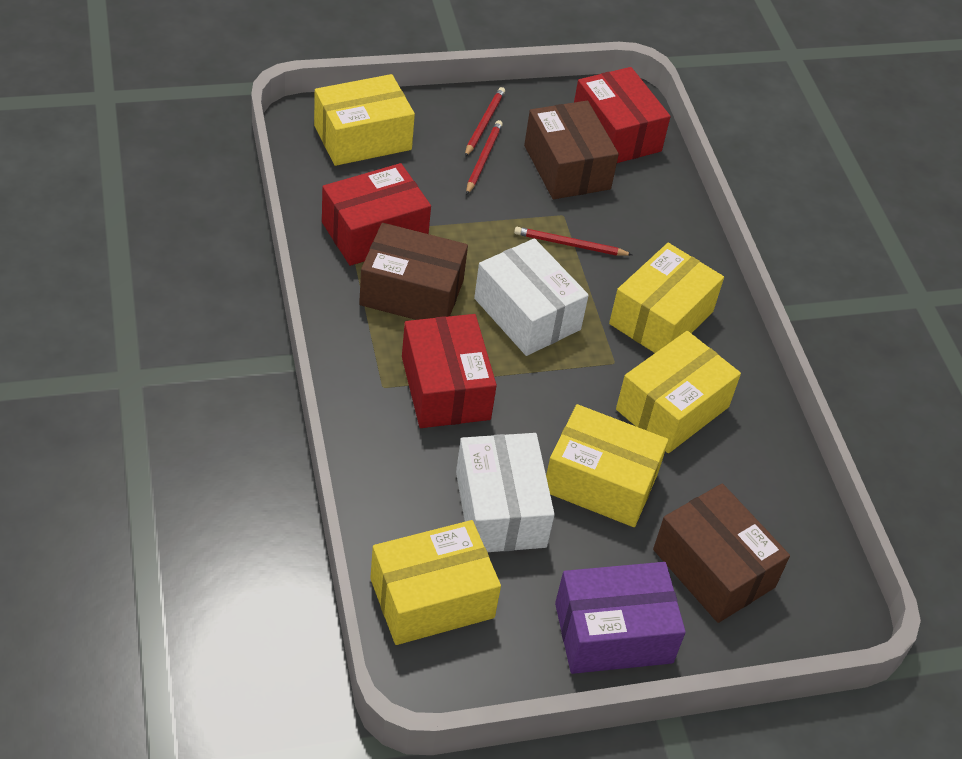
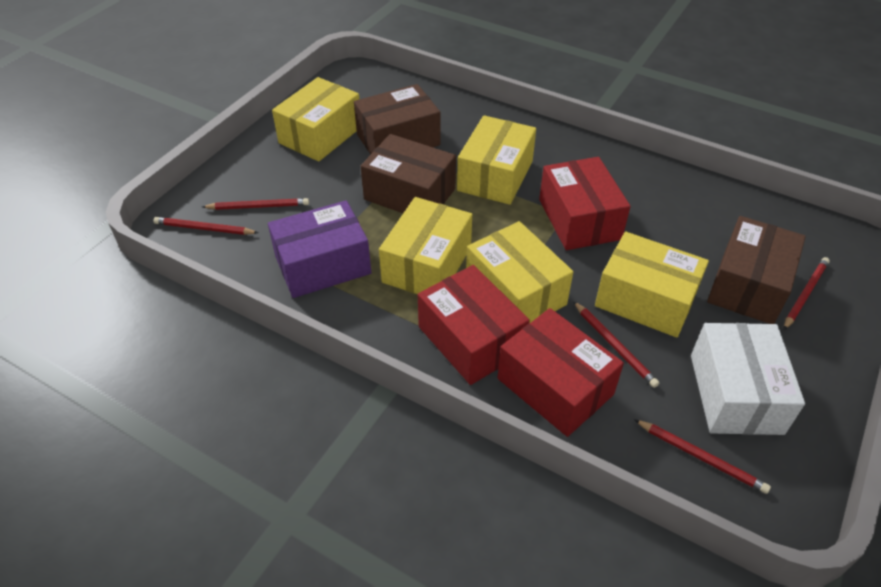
red pencil: [465,87,505,157] [466,120,503,195] [514,227,633,256] = 3 -> [153,217,258,235] [202,198,309,210] [573,301,659,388] [634,419,771,494] [784,257,830,330] = 5
white box: [456,433,555,552] [474,238,589,356] = 2 -> [691,323,805,435] = 1

